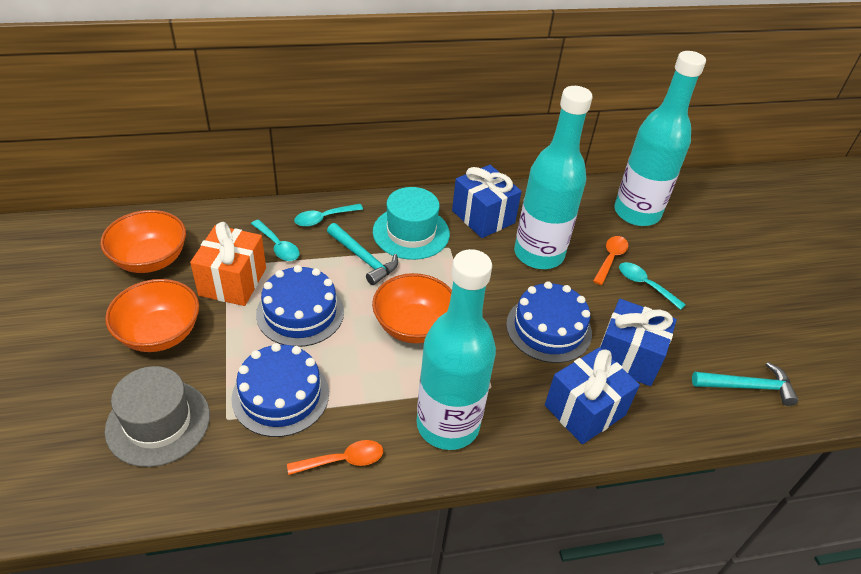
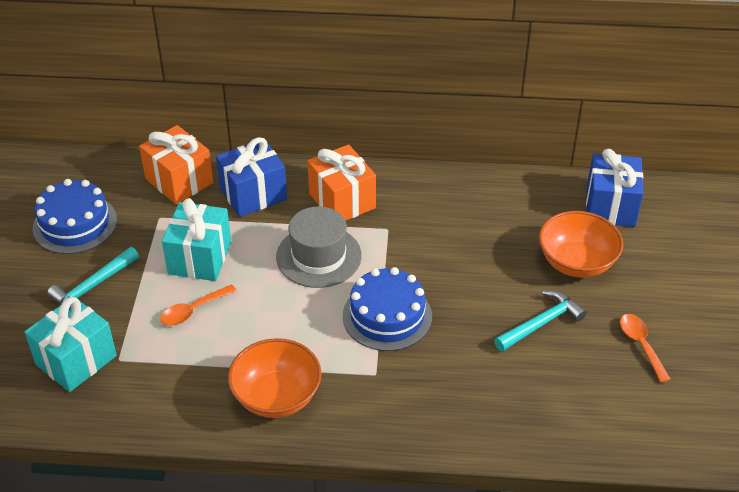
blue cake: [231,343,329,437] [256,265,344,347] [506,281,592,363] = 3 -> [33,179,117,254] [343,267,432,351] = 2
blue gift: [452,165,522,238] [545,347,640,444] [600,299,677,386] = 3 -> [216,137,287,217] [586,149,643,227] = 2
orange bowl: [100,210,186,273] [105,279,199,352] [372,273,452,343] = 3 -> [228,338,322,418] [539,211,623,278] = 2
orange gift: [190,222,266,306] = 1 -> [139,125,213,205] [307,144,376,221] = 2
turquoise bottle: [417,249,496,450] [514,86,593,269] [614,51,706,226] = 3 -> none = 0
turquoise gift: none = 0 -> [25,296,117,392] [162,198,231,281] = 2
turquoise hat: [373,187,450,260] = 1 -> none = 0
turquoise spoon: [251,219,300,261] [294,204,363,227] [619,262,686,310] = 3 -> none = 0

